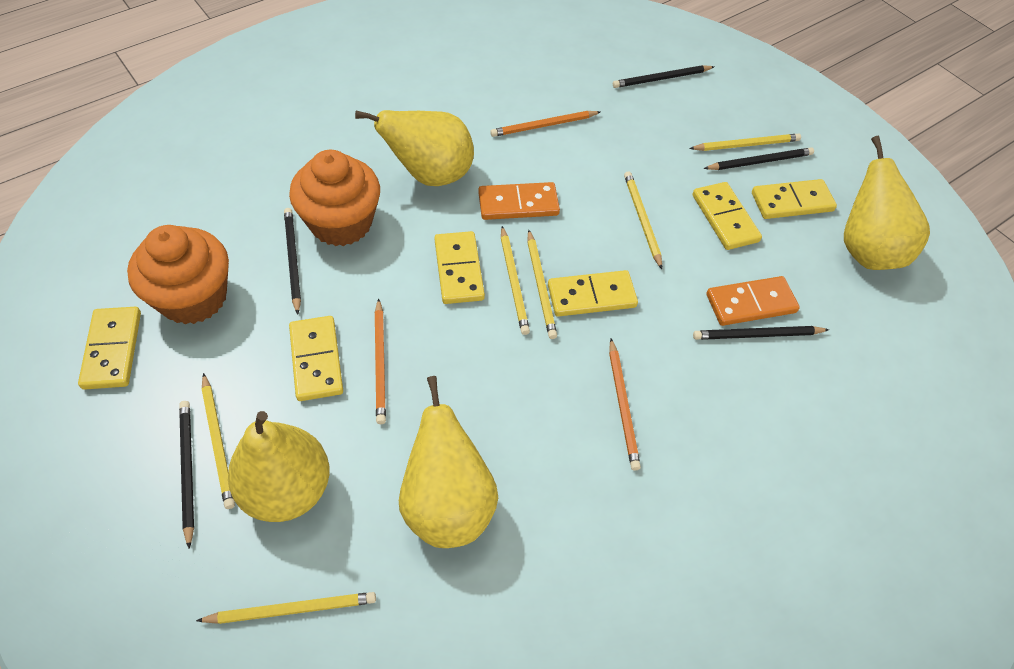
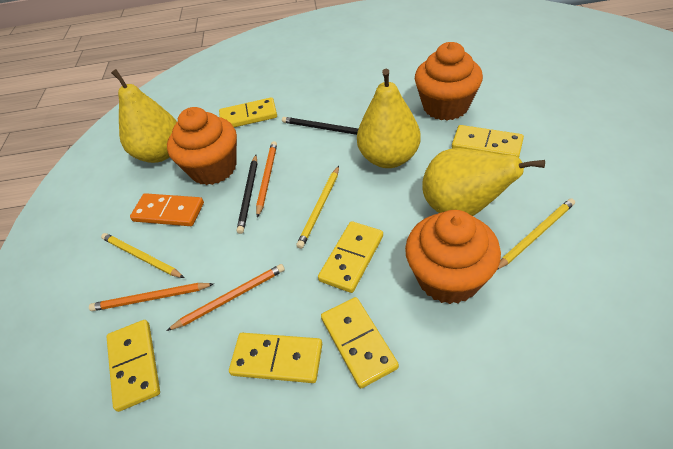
black pencil: [179,401,194,549] [284,208,301,315] [613,65,714,88] [693,326,829,340] [704,147,814,170] = 5 -> [237,155,257,234] [282,117,358,135] = 2
orange cupcake: [127,225,229,324] [289,150,380,246] = 2 -> [167,107,237,185] [405,210,501,304] [415,42,483,120] = 3
orange domino: [478,182,560,220] [706,276,800,326] = 2 -> [130,193,204,226] = 1
yellow pear: [228,411,329,522] [355,110,474,186] [399,376,498,548] [844,136,930,270] = 4 -> [111,69,177,163] [357,69,421,168] [422,148,545,216] = 3
yellow pencil: [196,592,376,624] [201,373,235,509] [501,226,530,335] [527,230,557,339] [624,171,662,269] [689,134,801,151] = 6 -> [101,233,184,278] [296,166,339,249] [497,198,575,270] = 3

